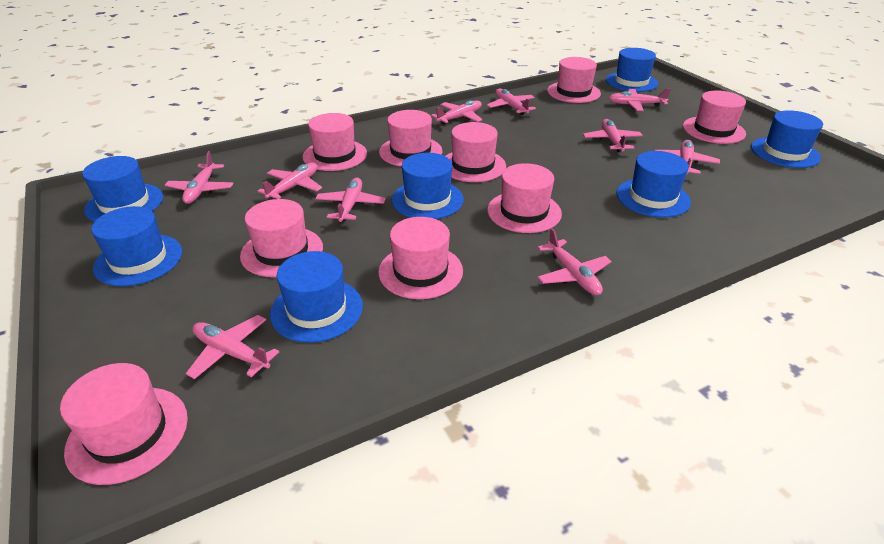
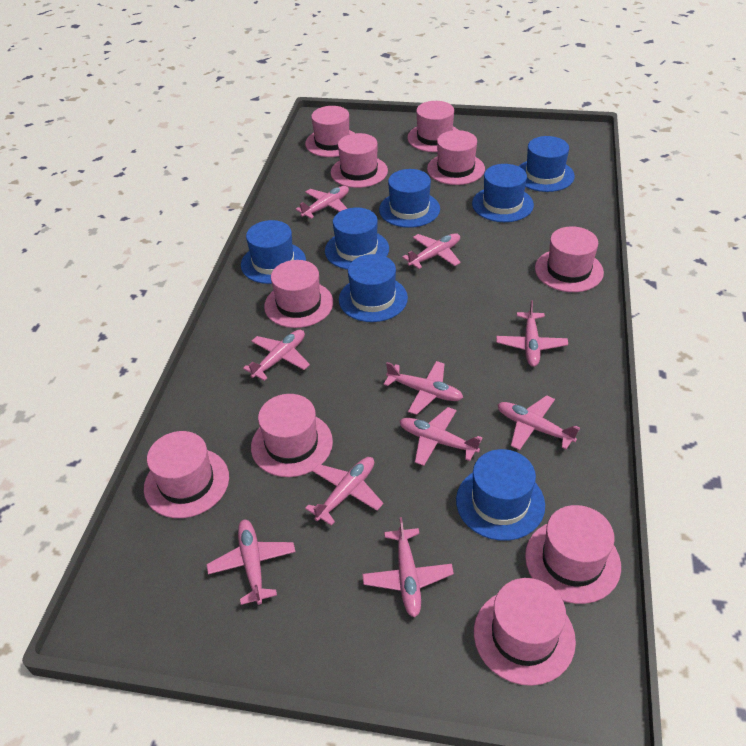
pink hat: [60,363,188,485] [240,199,323,277] [303,113,367,171] [378,217,463,299] [379,110,442,167] [446,122,506,182] [487,163,562,233] [547,57,601,103] [683,91,746,144] = 9 -> [144,431,229,518] [251,394,333,477] [264,260,333,328] [305,106,355,157] [330,133,388,188] [407,101,458,152] [427,130,485,185] [474,578,576,686] [525,505,621,604] [535,226,604,292] = 10

